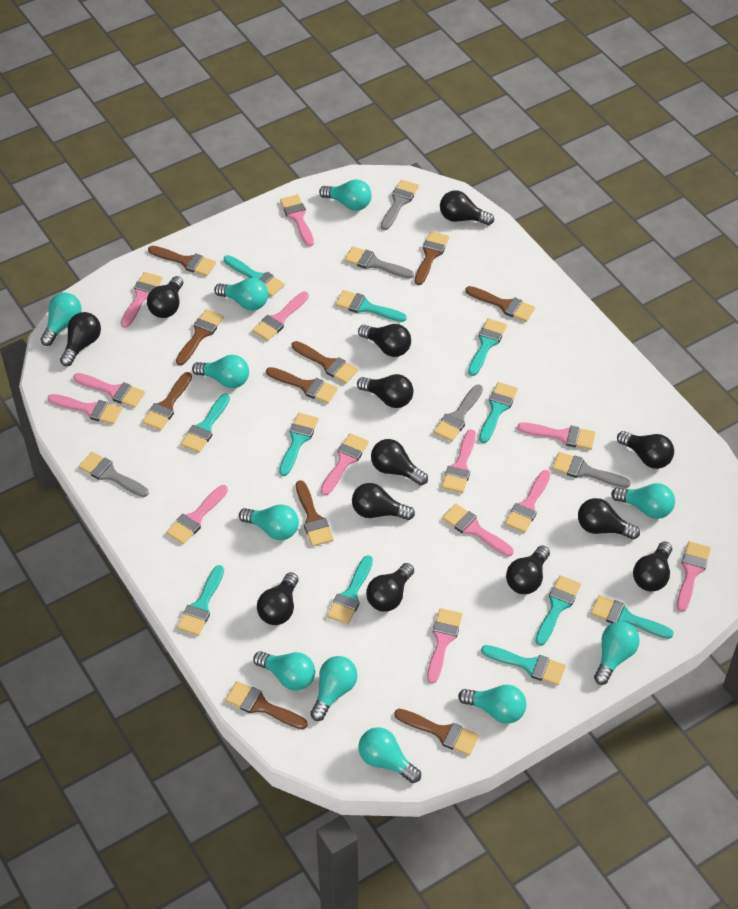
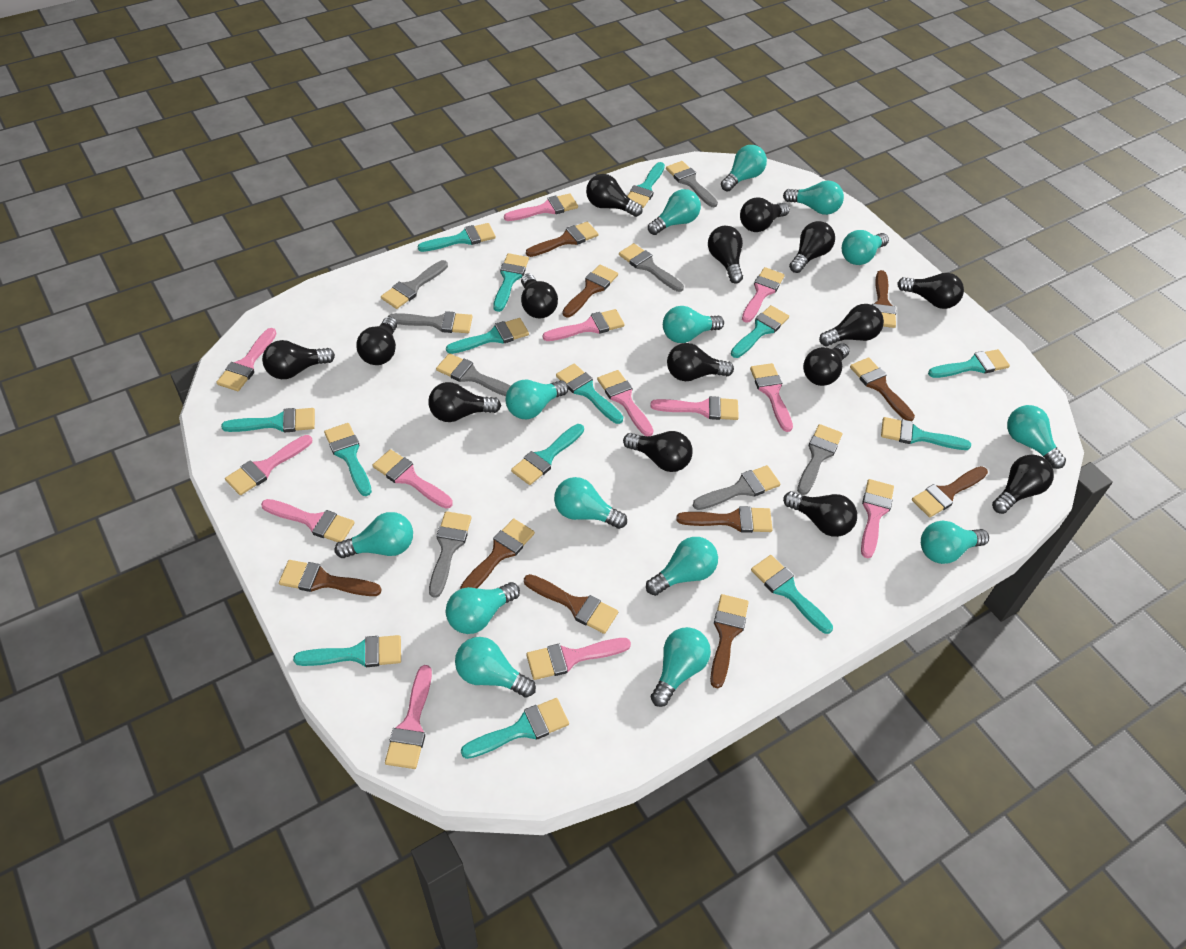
black light bulb: [60,312,101,366] [147,276,183,318] [257,572,299,625] [352,483,415,520] [357,374,413,408] [358,324,411,357] [366,563,414,612] [371,439,428,485] [440,190,494,225] [506,545,550,594] [578,498,640,540] [617,431,674,469] [633,542,672,591] = 13 -> [262,340,335,379] [356,317,397,365] [428,382,501,422] [521,273,558,319] [586,174,643,217] [623,431,693,472] [667,343,734,381] [708,226,743,283] [740,197,790,232] [783,491,857,537] [789,221,835,273] [803,343,850,386] [819,304,884,346] [897,273,964,309] [992,454,1054,514] = 15
grey brush: [79,452,149,497] [344,246,414,279] [381,180,419,230] [434,385,483,441] [552,452,631,488] = 5 -> [381,260,448,309] [388,311,472,333] [429,511,472,598] [436,353,510,396] [619,243,684,292] [666,161,718,207] [693,465,780,510] [797,424,842,495] = 8
turquoise brush: [177,565,224,636] [181,393,230,453] [224,255,285,297] [279,413,319,476] [327,555,373,625] [335,290,407,322] [468,318,507,376] [479,382,518,443] [481,645,566,685] [535,575,581,646] [591,595,674,639] = 11 -> [221,408,315,432] [293,635,401,667] [324,423,372,496] [418,223,496,252] [446,318,529,354] [461,698,569,759] [494,253,529,312] [511,424,584,485] [556,363,623,424] [627,162,665,208] [731,305,789,358] [751,555,833,634] [881,417,971,450] [928,349,1010,378] = 14
turquoise light bulb: [40,293,82,346] [192,355,249,388] [214,278,268,310] [239,504,299,540] [253,651,315,691] [310,656,358,721] [319,179,372,211] [359,727,421,783] [458,685,526,724] [594,621,640,685] [611,483,675,519] = 11 -> [335,512,413,558] [446,582,520,634] [455,637,536,698] [506,380,568,419] [554,477,627,529] [646,537,718,596] [648,189,701,235] [651,627,711,707] [663,306,724,343] [721,145,767,191] [783,181,844,215] [842,230,889,265] [921,521,989,564] [1007,405,1066,469] = 14

